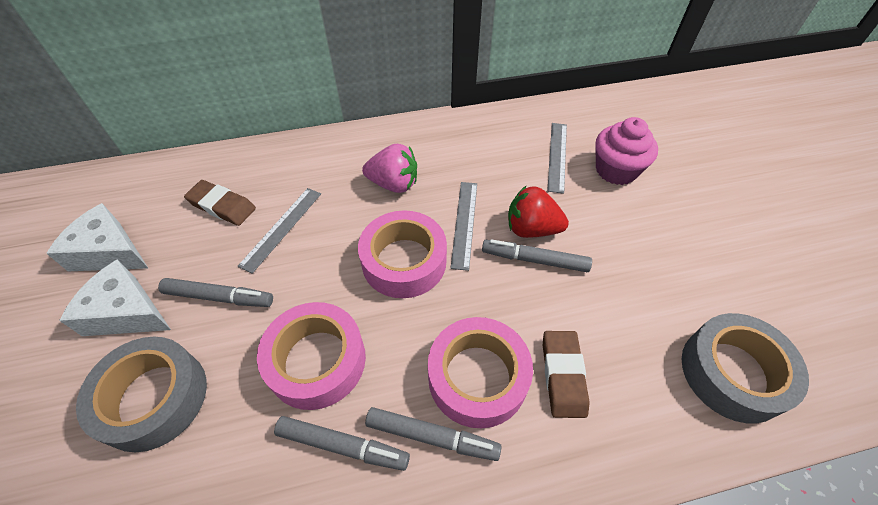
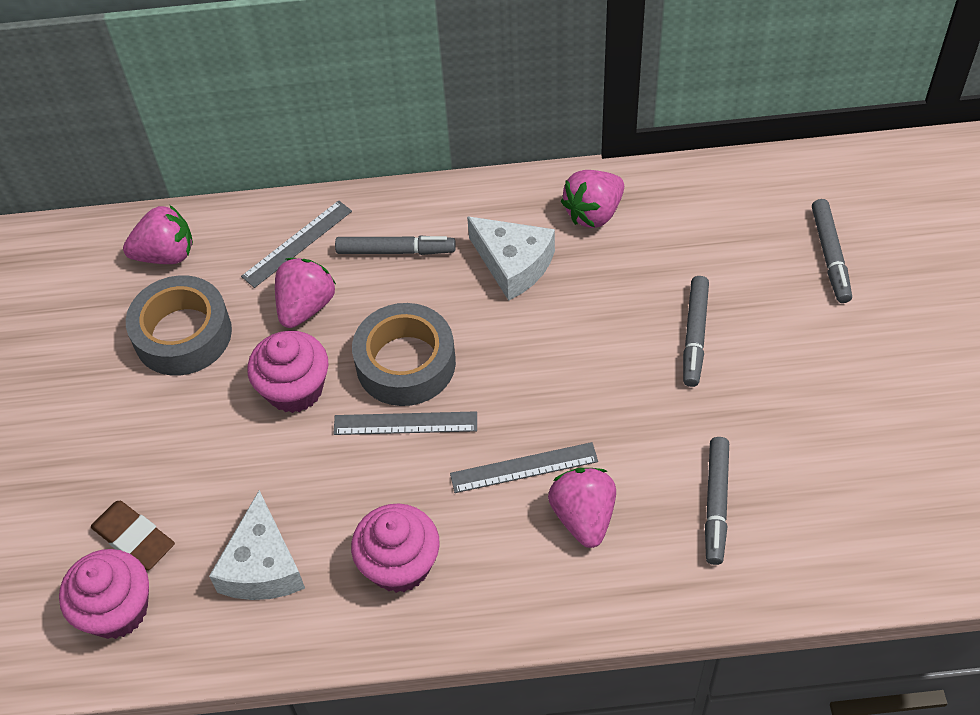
brown eraser: [184,180,256,226] [543,331,590,418] = 2 -> [91,501,175,570] = 1
pink cupcake: [595,117,658,185] = 1 -> [59,549,149,639] [247,331,329,413] [351,503,440,593] = 3
pink strawberry: [362,144,417,193] = 1 -> [123,205,193,264] [275,258,336,328] [548,468,616,548] [561,170,624,228] = 4
pink tape: [257,302,366,410] [358,210,447,298] [428,317,533,428] = 3 -> none = 0
red strawberry: [508,186,569,238] = 1 -> none = 0

